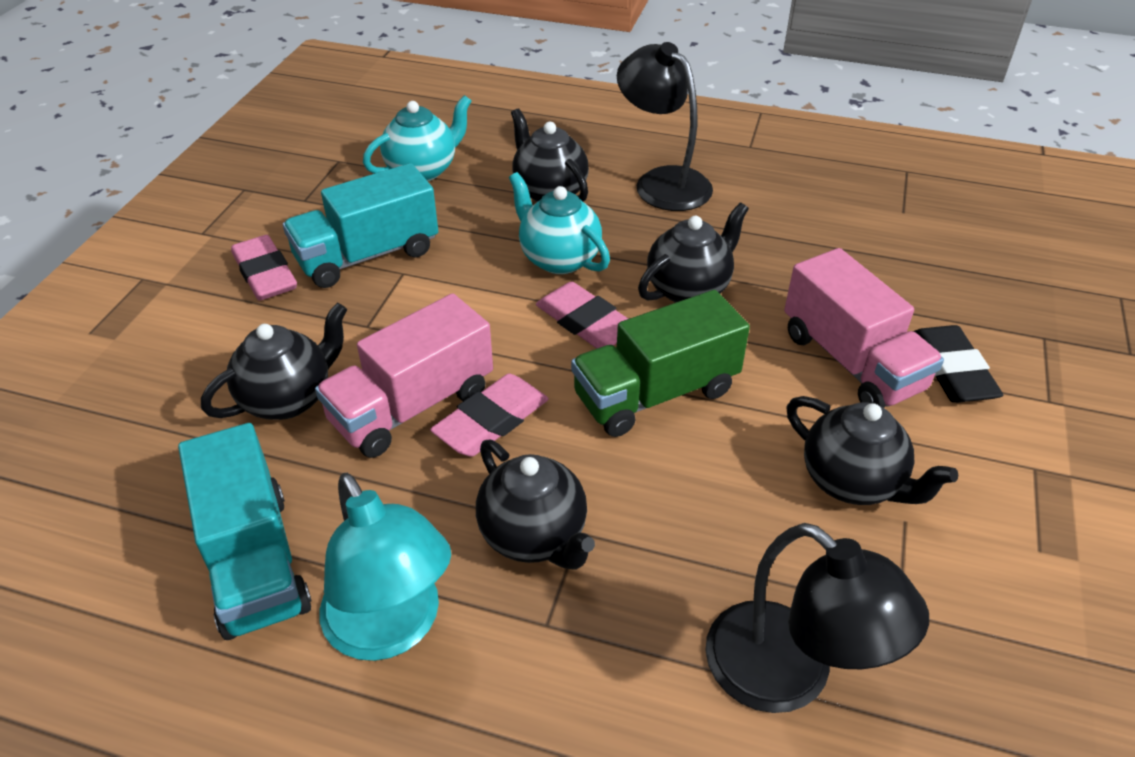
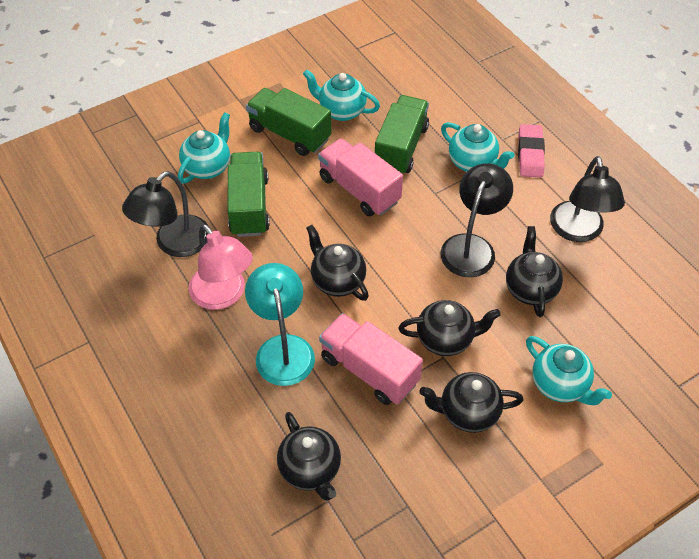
black eraser: [913,325,1003,403] = 1 -> none = 0
black lamp: [617,42,713,211] [705,523,929,713] = 2 -> [122,171,208,257] [440,163,513,277] [550,156,625,242] = 3
green truck: [571,290,750,437] = 1 -> [227,152,270,237] [246,88,331,156] [375,95,429,173] = 3
pink eraser: [231,235,297,301] [430,374,549,457] [536,282,628,349] = 3 -> [518,124,545,178] = 1
pink lamp: none = 0 -> [189,224,253,310] = 1
turquoise teapot: [363,95,471,181] [509,172,610,274] = 2 -> [178,112,230,184] [303,70,380,121] [441,122,514,172] [526,336,612,405] = 4
turquoise truck: [178,423,312,640] [283,163,438,288] = 2 -> none = 0

